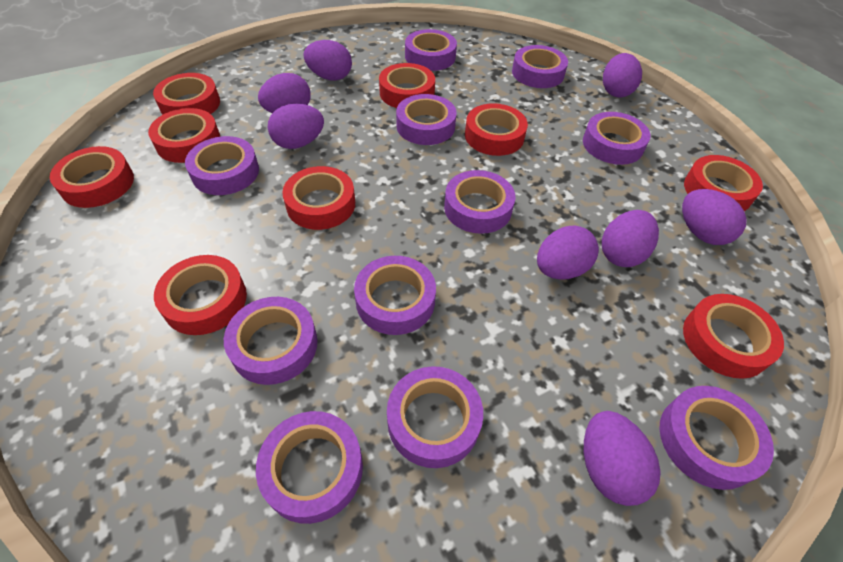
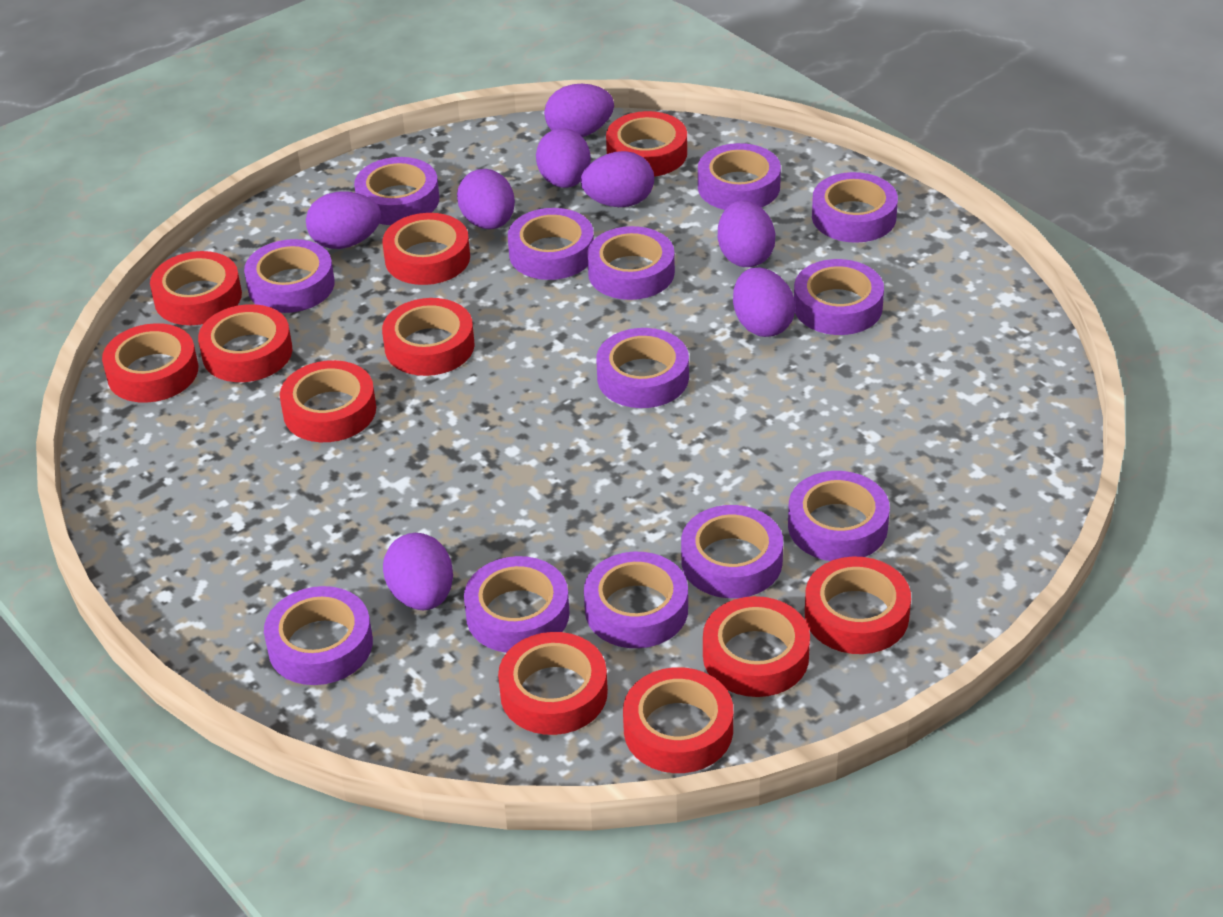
purple tape: [185,136,259,195] [224,297,317,385] [256,411,363,524] [354,256,436,335] [387,366,483,468] [396,94,457,145] [405,29,457,71] [444,170,515,234] [512,45,568,88] [583,112,651,165] [659,386,774,490] = 11 -> [244,239,335,313] [264,586,373,685] [354,157,439,225] [464,556,570,653] [508,208,594,280] [584,552,688,648] [587,226,675,300] [596,328,689,408] [681,505,783,598] [698,143,781,210] [788,471,890,561] [794,259,884,335] [812,172,898,243] = 13
red tape: [50,146,134,208] [148,108,220,163] [153,73,220,115] [154,255,247,335] [282,166,355,230] [379,63,435,108] [465,103,528,156] [683,294,784,379] [684,155,763,211] = 9 -> [102,323,198,403] [150,251,242,325] [198,304,292,382] [280,360,376,442] [382,213,470,285] [382,298,475,376] [498,632,608,735] [606,111,687,177] [623,667,733,773] [703,596,810,697] [805,556,911,654] = 11

